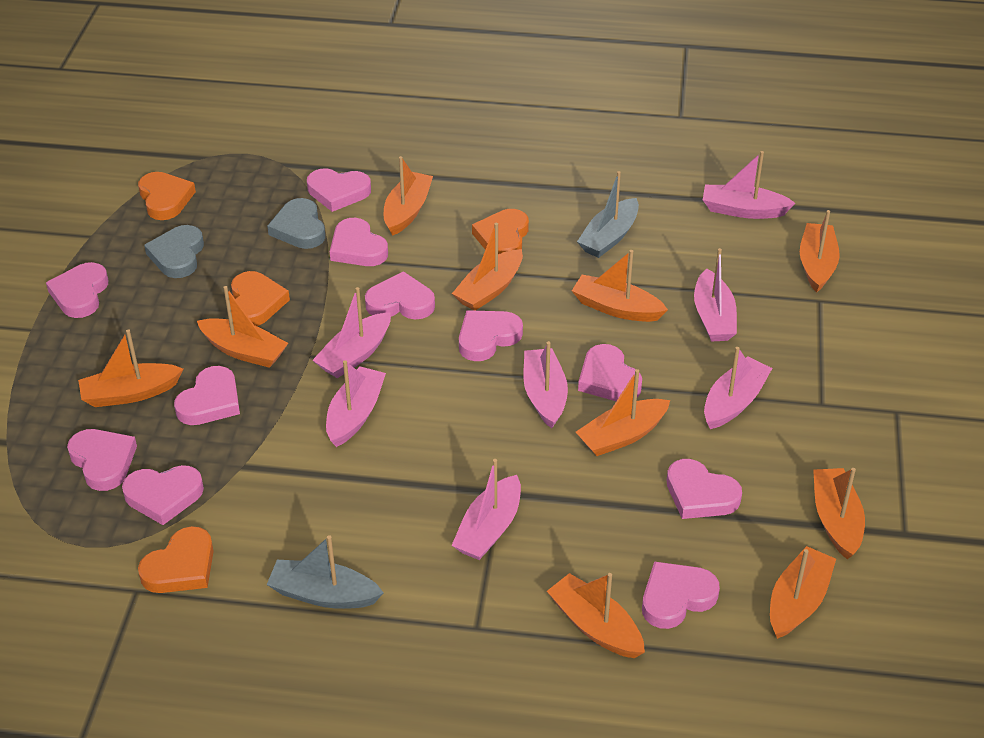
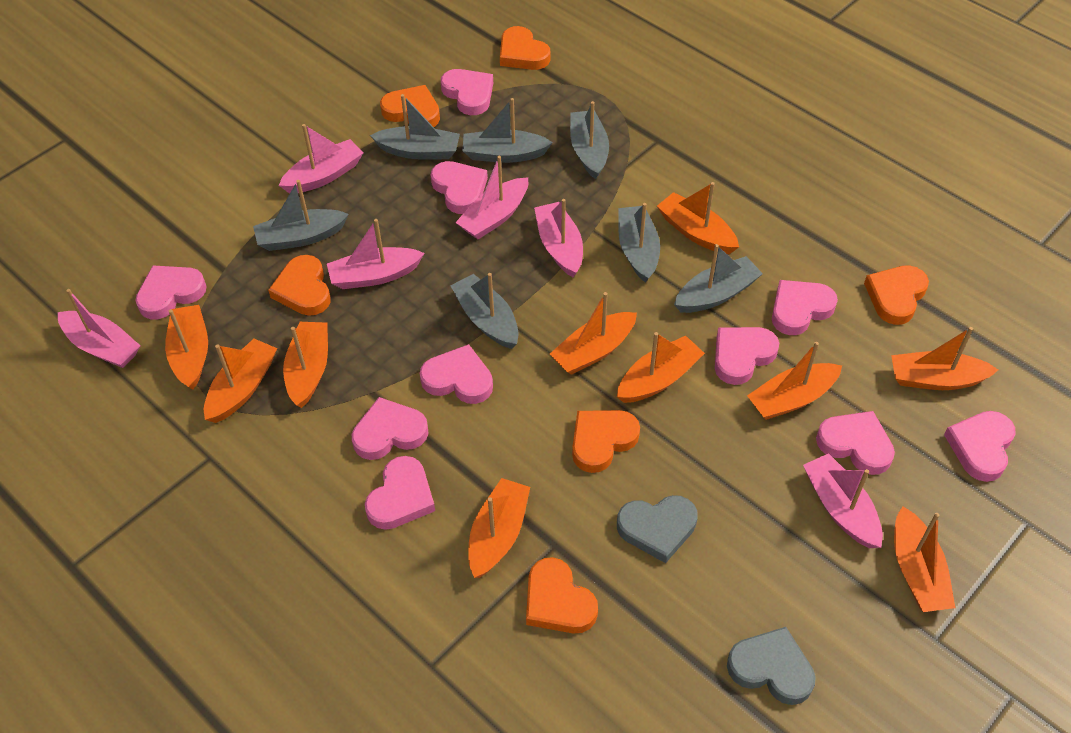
grey boat: [267,535,384,609] [577,171,639,258] = 2 -> [253,180,349,251] [370,94,460,160] [451,273,519,349] [463,98,553,163] [570,101,609,179] [618,203,660,283] [674,244,763,313] = 7
orange heart: [138,172,196,220] [138,526,214,593] [231,271,290,326] [472,209,529,254] = 4 -> [268,255,330,316] [380,85,440,127] [500,26,551,70] [526,557,598,634] [572,410,640,473] [864,265,929,325] = 6
pink boat: [312,287,391,378] [326,360,386,447] [451,459,521,560] [523,341,568,428] [694,248,737,341] [703,151,795,219] [704,347,772,429] = 7 -> [58,289,141,368] [279,124,363,194] [327,219,424,289] [455,156,528,239] [534,199,583,277] [803,453,883,548] = 6
pink heart: [46,262,109,318] [67,429,137,491] [122,465,204,525] [174,366,240,425] [307,168,371,212] [330,218,388,266] [365,271,435,319] [459,310,523,361] [578,344,642,401] [642,561,720,629] [667,459,742,519] = 11 -> [135,265,207,320] [352,397,429,460] [365,456,435,530] [420,344,493,404] [430,161,488,214] [441,69,493,115] [715,327,779,385] [772,280,838,335] [816,411,895,475] [944,411,1015,482] = 10

